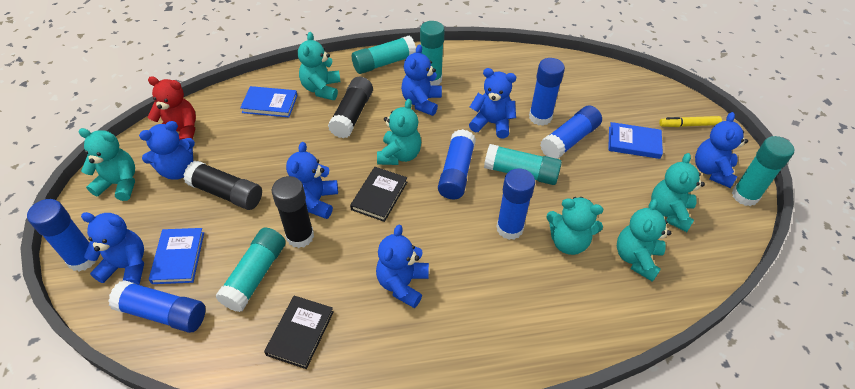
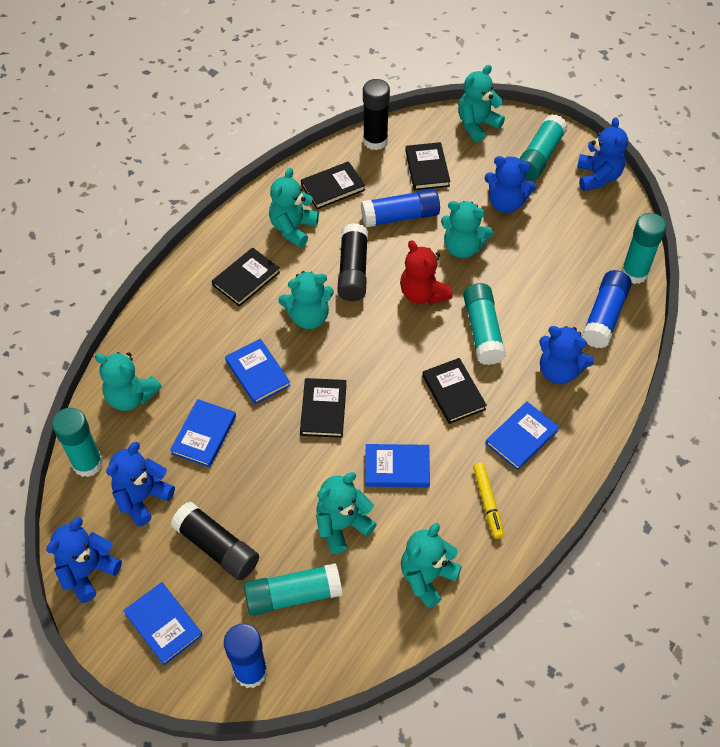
black book: [264,296,334,369] [350,167,407,222] = 2 -> [212,248,280,307] [300,378,346,438] [301,161,365,209] [405,142,450,190] [422,358,487,424] = 5
blue book: [149,228,204,284] [240,86,298,117] [608,122,663,159] = 3 -> [123,582,203,665] [170,399,236,468] [225,339,291,404] [365,444,430,487] [485,402,559,471] = 5
blue glue stick: [27,199,95,271] [108,280,205,333] [438,129,476,199] [496,168,535,240] [529,58,565,126] [540,106,602,159] = 6 -> [224,624,267,688] [361,189,440,227] [581,270,632,348] = 3
blue teddy bear: [81,212,144,285] [139,121,195,180] [286,142,338,219] [376,225,429,308] [401,44,442,116] [469,68,516,138] [695,112,748,188] = 7 -> [46,517,122,603] [106,442,175,527] [485,156,536,213] [539,326,594,384] [577,117,628,191] = 5
turquoise teddy bear: [79,128,135,201] [298,32,341,100] [377,99,421,165] [546,197,603,255] [617,199,671,282] [651,153,705,232] = 6 -> [95,352,162,411] [269,168,319,248] [278,271,334,329] [316,472,377,554] [401,523,462,609] [441,201,493,258] [458,65,505,142] = 7

